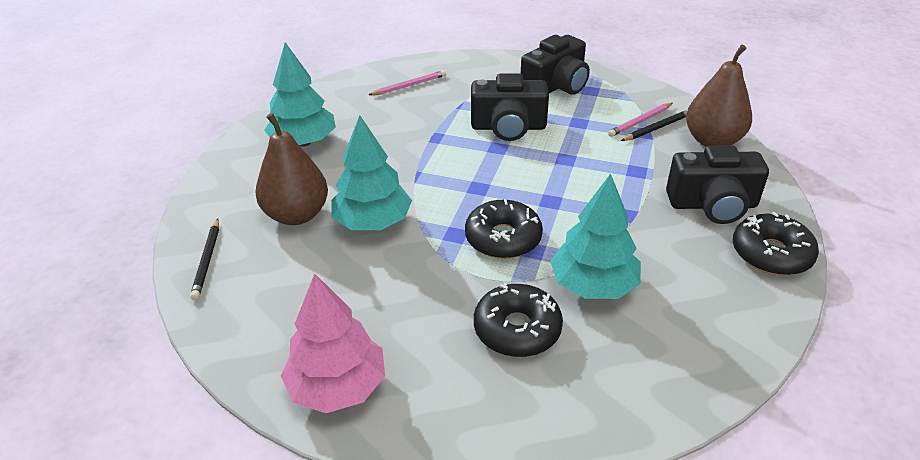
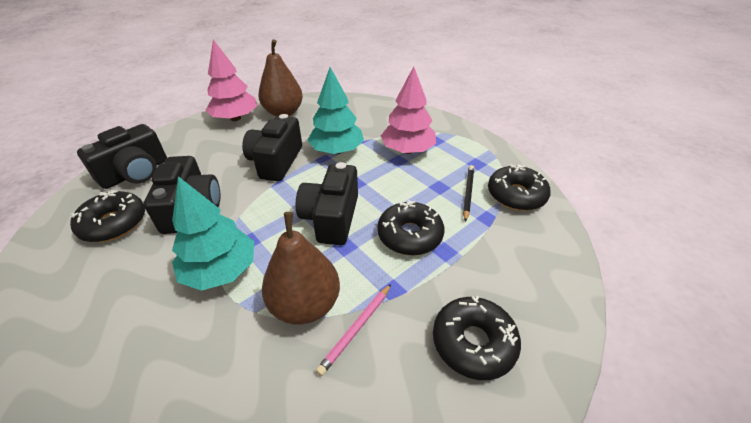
black camera: [471,74,549,141] [521,35,590,95] [666,145,769,224] = 3 -> [77,124,167,189] [143,156,220,234] [242,114,302,181] [296,162,358,245] = 4
black donut: [465,199,543,259] [474,282,563,357] [733,212,819,275] = 3 -> [70,190,145,242] [377,200,444,255] [433,296,521,380] [488,164,551,211] = 4
black pencil: [190,219,219,300] [621,109,688,141] = 2 -> [463,165,474,222] = 1
pink pencil: [369,70,446,95] [608,103,673,137] = 2 -> [316,284,391,376] = 1
pink tree: [281,273,385,413] = 1 -> [206,40,258,121] [381,66,436,154] = 2
turquoise tree: [264,42,336,147] [331,115,412,230] [550,173,641,299] = 3 -> [172,176,254,291] [307,67,364,154] = 2

